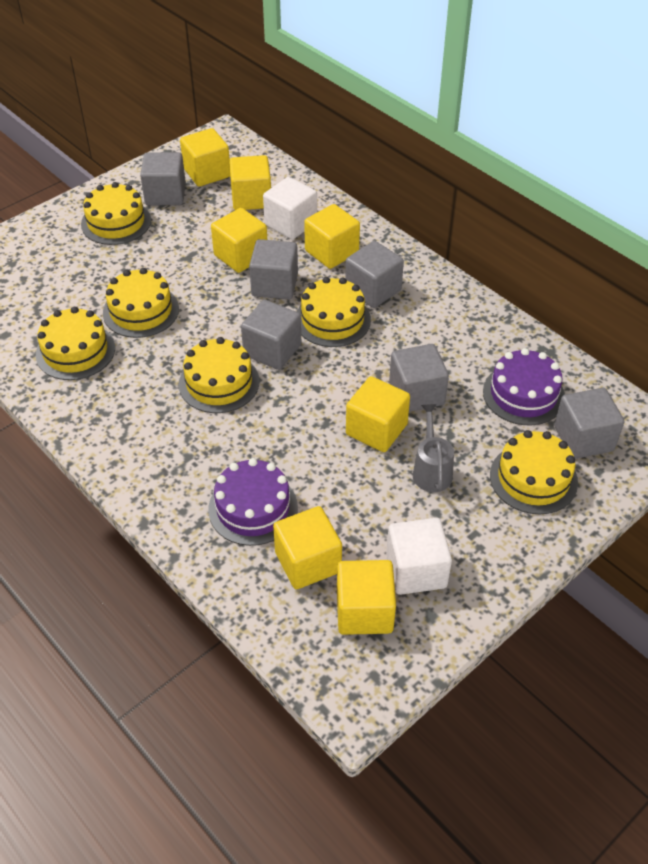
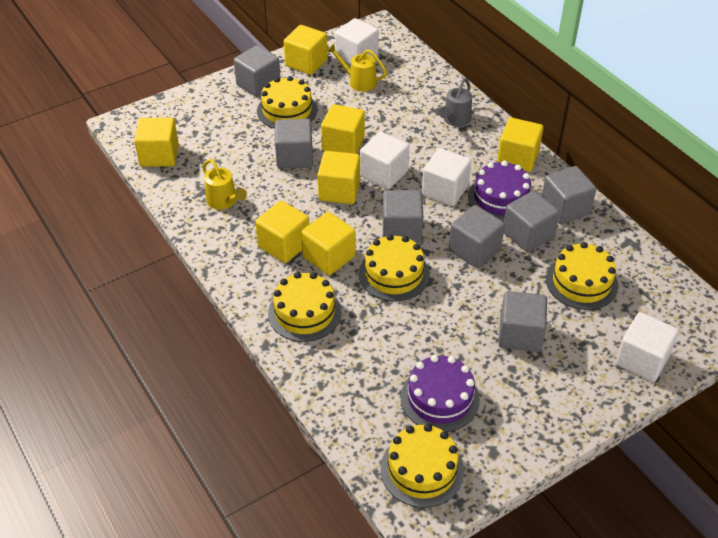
grey cube: [140,152,186,205] [241,300,301,370] [249,239,298,299] [345,241,404,308] [389,344,449,412] [554,388,624,459] = 6 -> [234,45,280,98] [275,119,313,169] [383,190,423,243] [449,205,505,268] [498,291,547,352] [504,191,560,252] [542,166,596,224] = 7
white cube: [263,177,317,240] [386,518,452,595] = 2 -> [335,18,379,65] [360,132,409,189] [422,148,472,206] [615,312,679,382] = 4
yellow cake: [36,307,115,380] [81,182,151,245] [103,268,179,338] [179,337,260,413] [296,277,371,347] [490,430,578,514] = 6 -> [257,76,317,129] [268,272,341,342] [359,234,430,301] [380,424,464,508] [546,242,618,310] = 5
yellow watering can: none = 0 -> [202,159,247,210] [327,44,387,92] = 2

